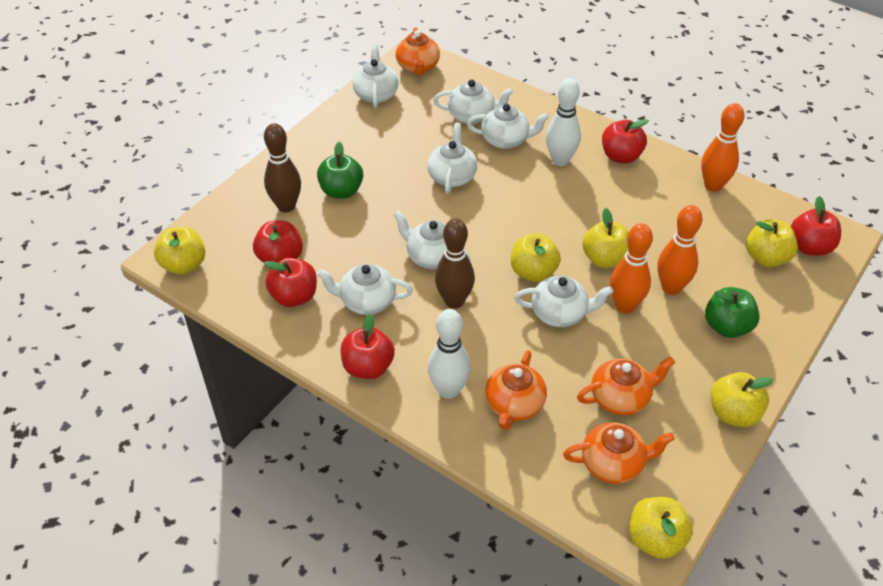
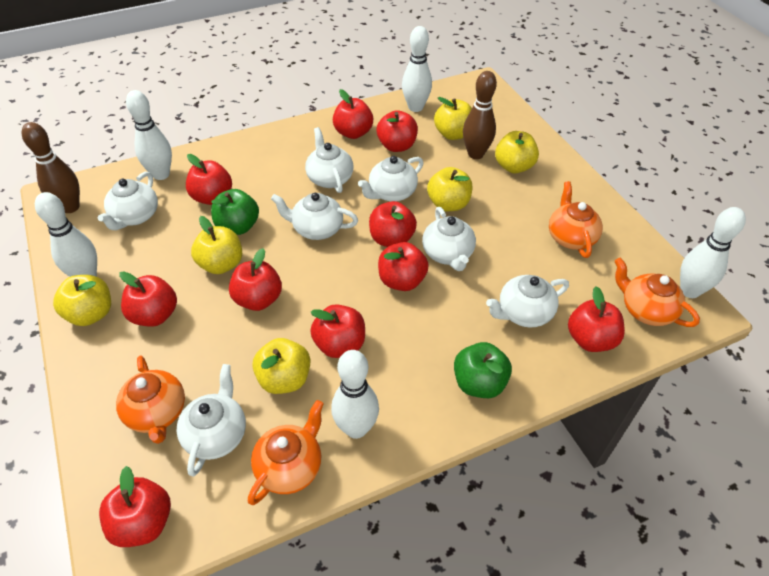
orange bowling pin: [610,223,653,313] [657,205,702,295] [701,103,744,192] = 3 -> none = 0
red apple: [253,220,303,263] [264,258,317,307] [341,313,395,379] [602,119,649,164] [791,196,841,256] = 5 -> [99,466,171,547] [119,271,177,327] [186,154,232,205] [229,248,282,311] [310,304,365,358] [333,89,373,139] [369,201,417,247] [376,110,418,152] [378,242,429,291] [568,286,625,352] = 10
white bowling pin: [428,309,471,399] [546,78,581,166] = 2 -> [35,192,97,277] [126,90,172,180] [331,350,379,439] [402,26,432,112] [680,207,746,298] = 5

